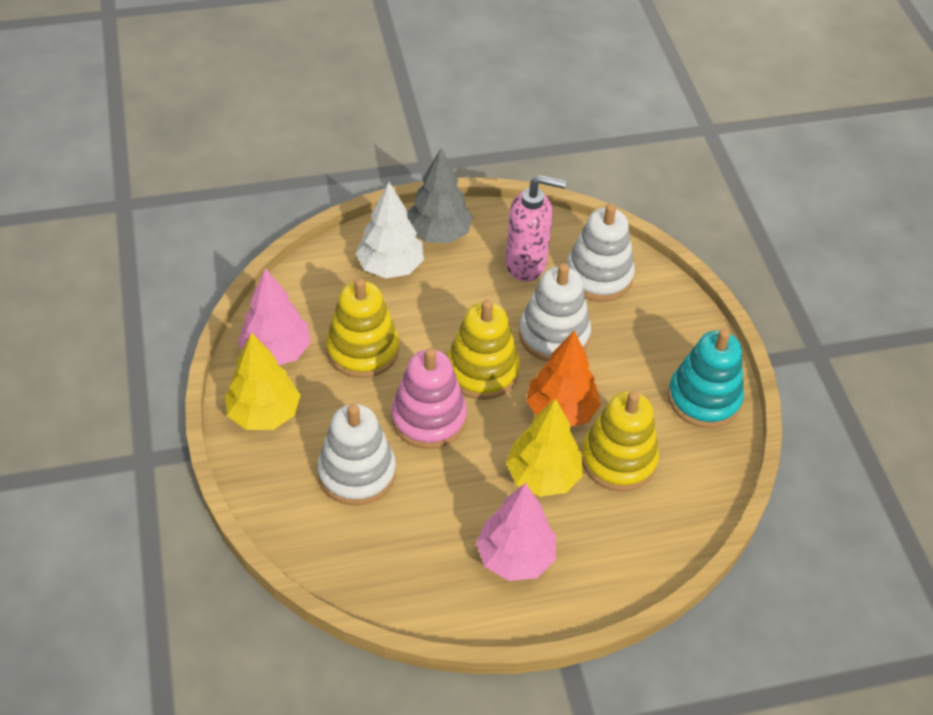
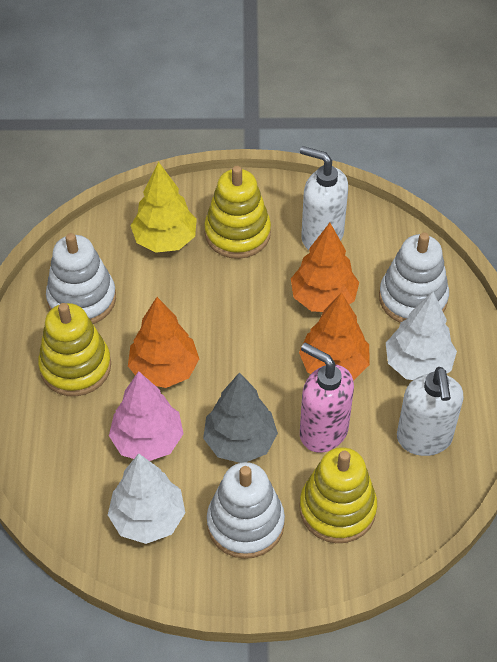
orange tree: [526,330,601,427] = 1 -> [128,297,199,388] [291,223,359,312] [299,292,370,381] = 3
pink stacking toy: [391,348,467,449] = 1 -> none = 0
pink tree: [237,268,311,365] [476,483,556,581] = 2 -> [109,371,184,461] = 1
turquoise stacking toy: [668,329,744,428] = 1 -> none = 0
white soap dispenser: none = 0 -> [300,146,348,250] [397,367,464,456] = 2
white tree: [355,182,424,278] = 1 -> [108,453,185,544] [386,292,457,380] = 2
yellow tree: [225,332,300,430] [506,398,583,497] = 2 -> [131,162,197,253] = 1

